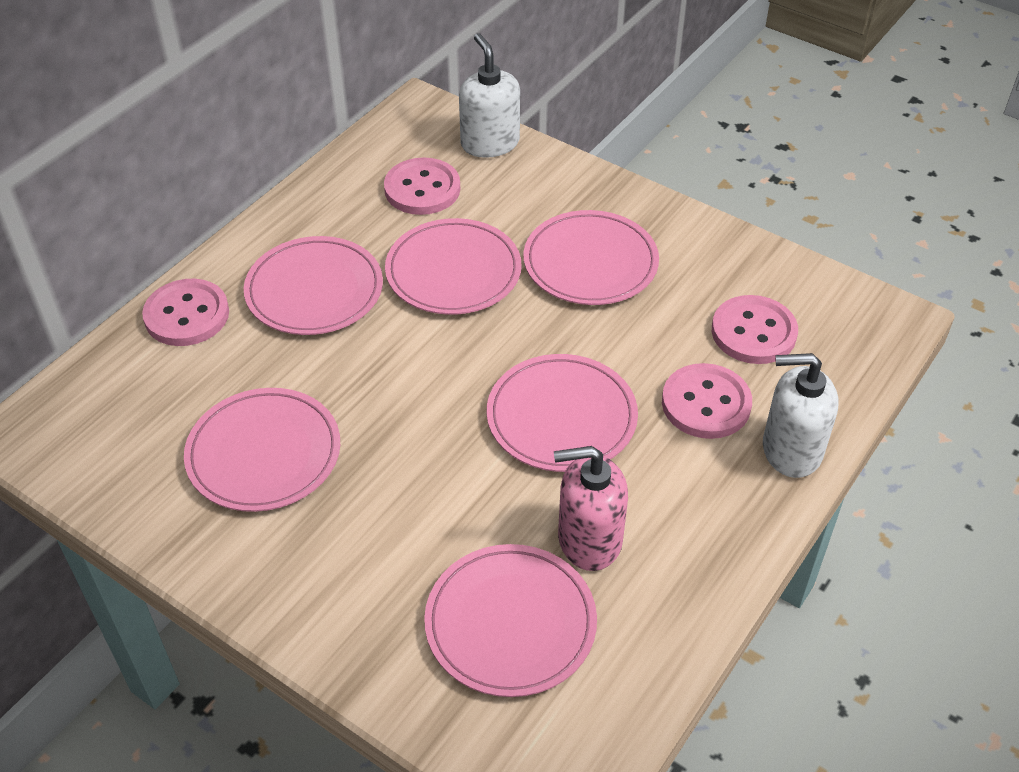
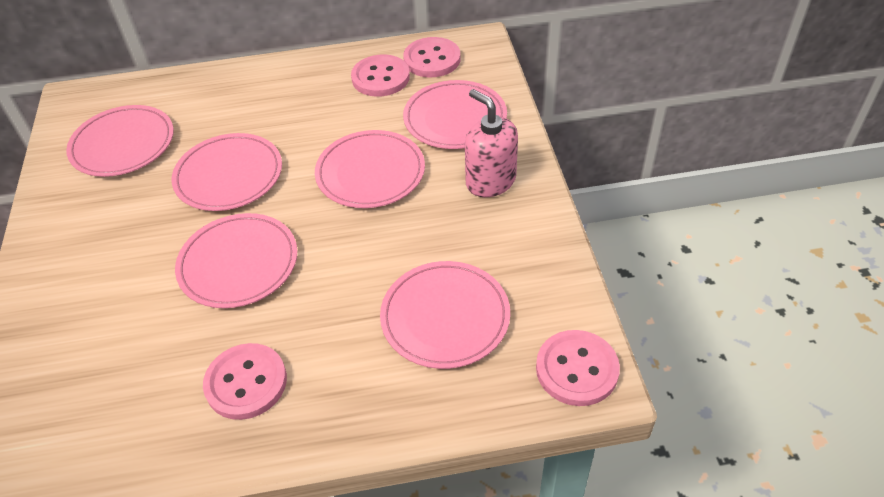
white soap dispenser: [459,33,520,158] [763,353,838,478] = 2 -> none = 0

